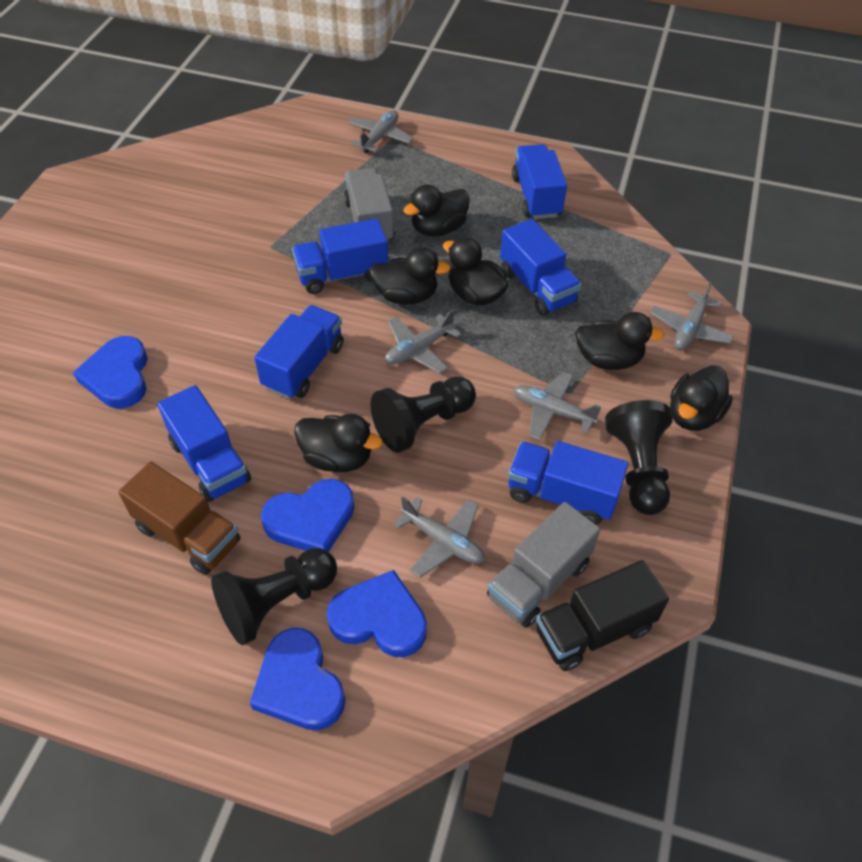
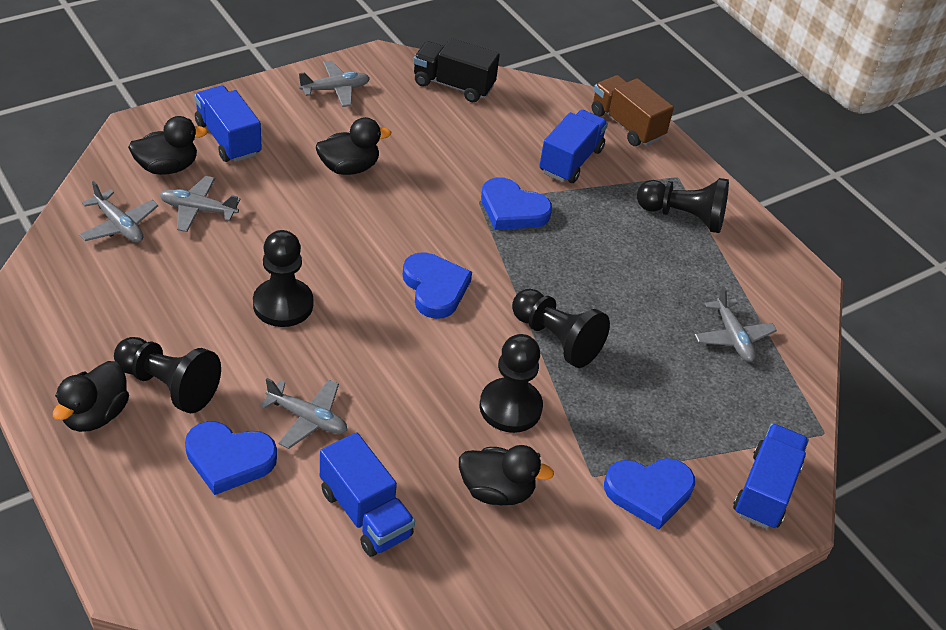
black duck: [294,414,383,472] [369,247,451,304] [403,184,470,236] [443,237,508,305] [575,312,665,370] [670,365,733,431] = 6 -> [53,361,129,432] [128,116,208,175] [316,117,391,175] [459,445,554,505] = 4
black pawn: [211,548,337,646] [371,376,476,453] [605,400,672,515] = 3 -> [114,337,221,413] [253,230,313,327] [480,334,543,433] [512,288,610,368] [637,178,729,233] = 5
blue truck: [158,385,251,502] [254,305,344,399] [292,218,388,294] [500,219,582,316] [508,441,628,525] [512,144,567,219] = 6 -> [194,86,262,162] [320,432,415,557] [539,110,608,183] [733,424,809,529] = 4
grey truck: [344,168,395,243] [487,502,600,628] = 2 -> none = 0

